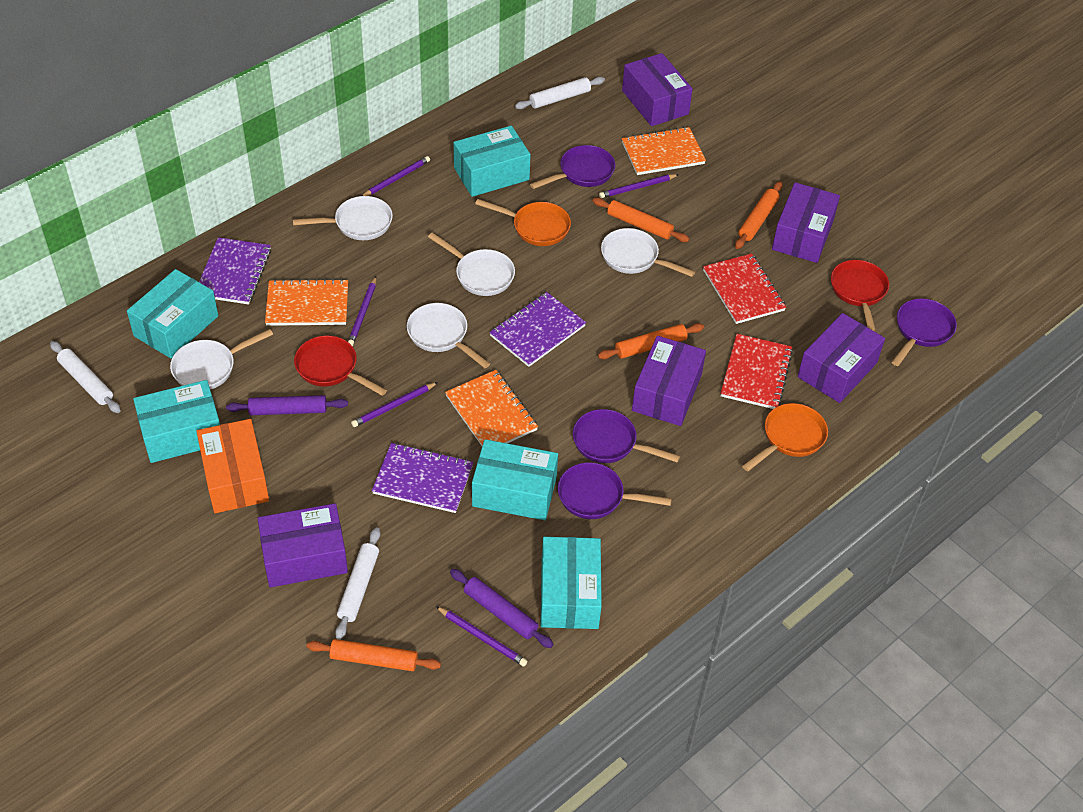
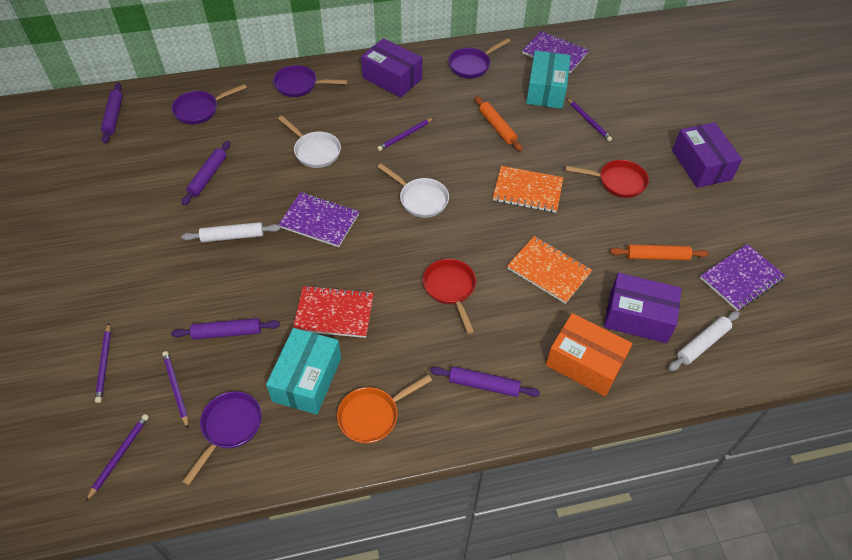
orange notebook: [265,279,348,326] [445,370,538,446] [622,127,706,175] = 3 -> [493,166,563,213] [507,236,592,304] = 2
orange pan: [475,199,571,246] [742,403,828,471] = 2 -> [337,375,432,444] = 1
orange rolling pin: [306,639,441,671] [592,198,689,242] [598,323,704,359] [735,181,783,249] = 4 -> [475,96,522,151] [610,245,709,260] = 2
purple box: [257,503,348,588] [622,53,693,126] [632,336,706,426] [772,182,840,263] [798,313,885,403] = 5 -> [361,38,422,97] [604,273,682,343] [672,122,742,188] = 3
purple rolling pin: [226,395,348,415] [450,569,553,648] = 2 -> [101,83,123,143] [171,318,280,340] [182,141,230,205] [430,366,540,397] = 4
red notebook: [703,253,786,324] [721,334,793,409] = 2 -> [293,285,374,338] = 1
turquoise box: [127,269,218,358] [133,380,220,463] [454,126,531,197] [472,439,558,520] [541,537,602,629] = 5 -> [266,328,341,415] [526,50,571,109] = 2
white pan: [170,329,273,390] [293,196,393,240] [407,303,490,368] [428,233,515,296] [601,228,695,277] = 5 -> [278,116,341,168] [378,164,449,218] = 2
white rolling pin: [50,341,121,413] [335,527,380,640] [515,77,605,109] = 3 -> [182,222,281,242] [669,311,740,371] = 2

